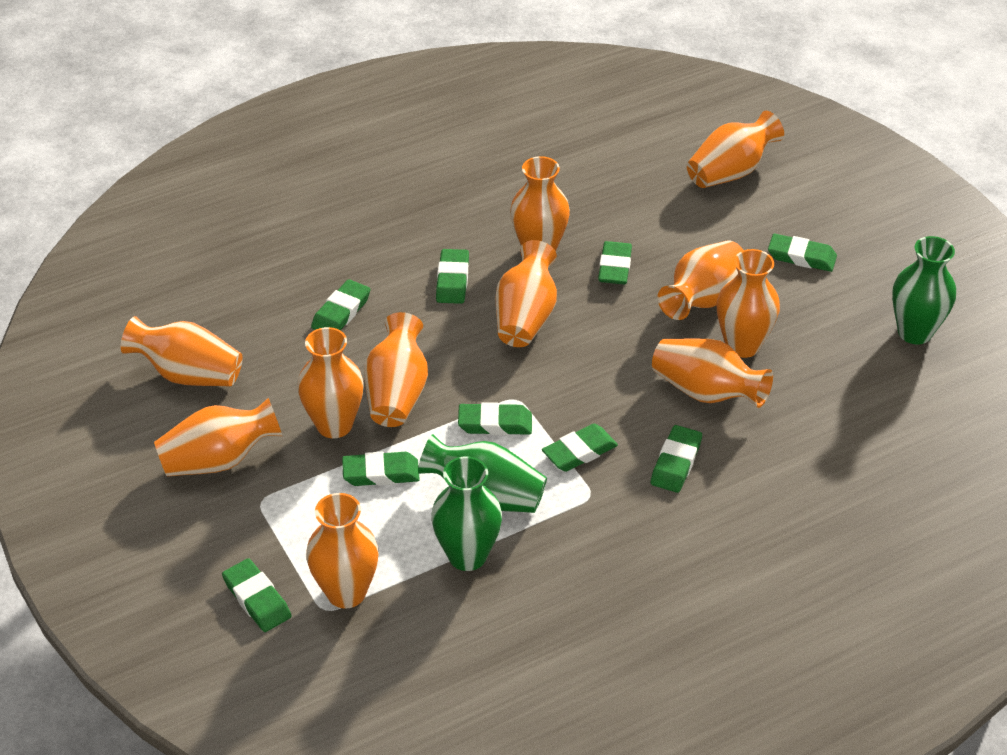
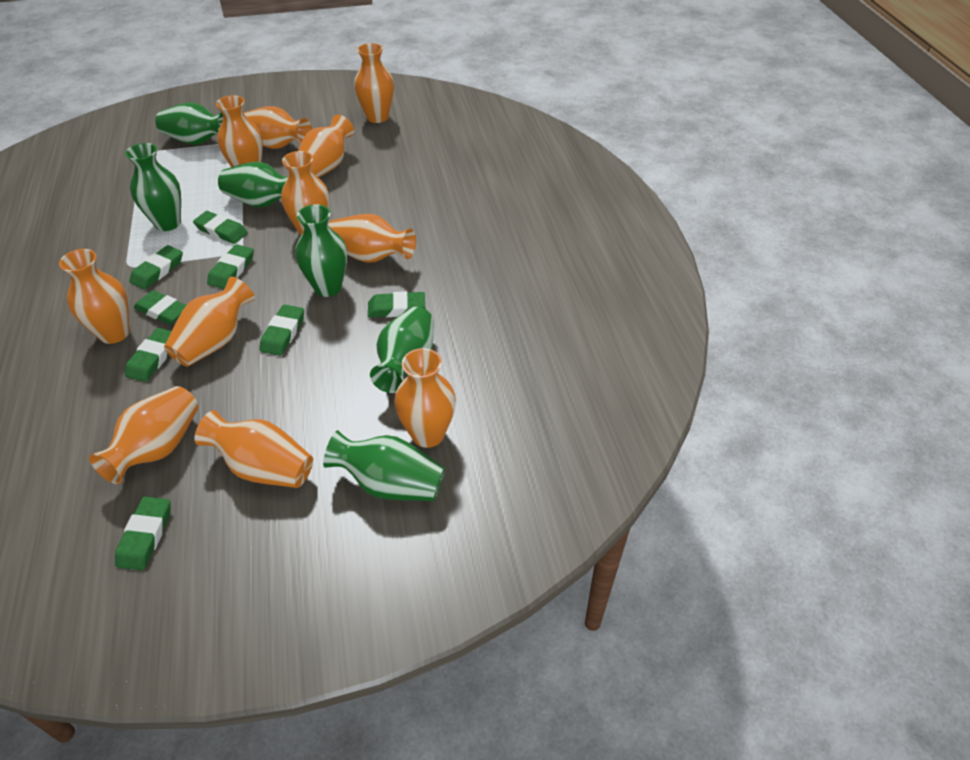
green eraser: [222,558,291,632] [311,279,370,330] [342,452,420,486] [436,249,469,304] [458,402,532,435] [542,424,618,472] [598,241,632,284] [651,425,702,493] [768,234,837,272] = 9 -> [115,497,171,570] [125,328,171,382] [129,245,183,289] [134,290,186,325] [193,211,248,244] [207,244,254,289] [259,304,304,356] [368,291,425,317] = 8
green vase: [418,434,547,513] [431,456,502,571] [892,236,956,344] = 3 -> [125,143,181,231] [155,102,223,145] [218,162,288,208] [295,204,347,297] [323,430,445,501] [370,307,434,393] = 6

